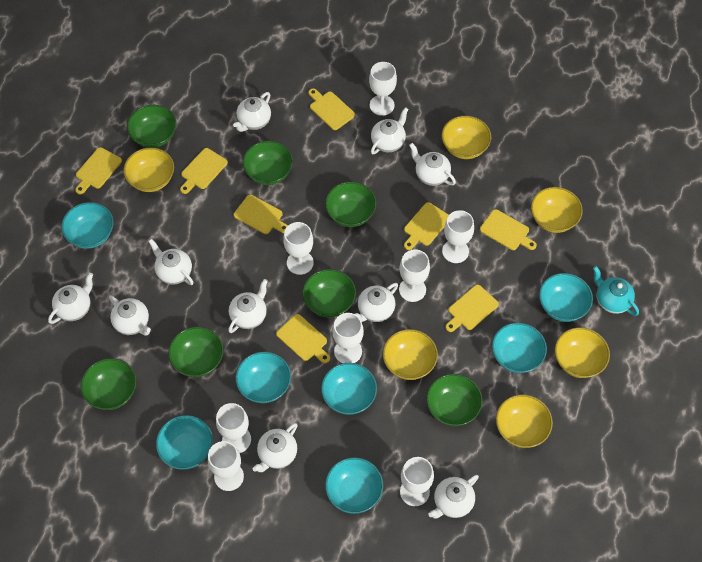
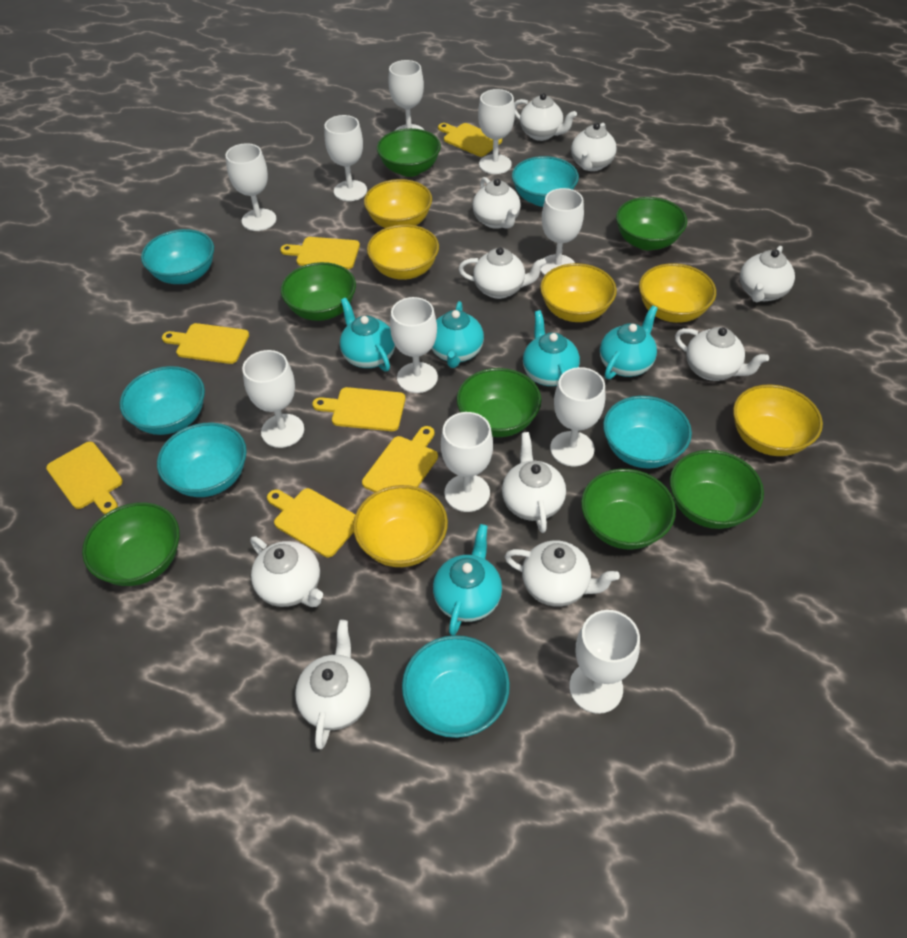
turquoise bowl: [61,202,114,249] [156,415,213,470] [235,352,291,403] [321,363,377,415] [325,457,383,514] [492,323,547,373] [539,273,593,322] = 7 -> [120,366,205,435] [141,229,214,284] [157,422,247,497] [402,635,510,738] [512,156,579,207] [603,396,692,468] = 6
turquoise teapot: [593,266,639,316] = 1 -> [340,298,395,372] [431,301,484,368] [433,524,502,636] [523,310,580,386] [600,305,658,380] = 5
white goblet: [208,441,244,491] [216,403,251,453] [283,222,314,275] [332,313,364,363] [369,62,397,116] [399,249,430,302] [400,457,434,506] [442,210,474,263] = 8 -> [226,143,276,231] [242,350,304,448] [325,115,367,201] [388,60,424,131] [390,297,438,393] [441,412,493,512] [478,89,515,174] [540,188,584,275] [550,367,605,466] [569,610,640,714] = 10
yellow cutting board: [75,147,122,194] [180,148,228,194] [234,195,288,234] [276,314,330,364] [308,88,355,130] [404,202,449,250] [445,285,499,332] [480,209,537,250] = 8 -> [46,442,123,514] [162,323,249,364] [267,488,356,557] [280,237,360,269] [312,387,405,431] [362,426,438,492] [438,123,502,157] = 7

